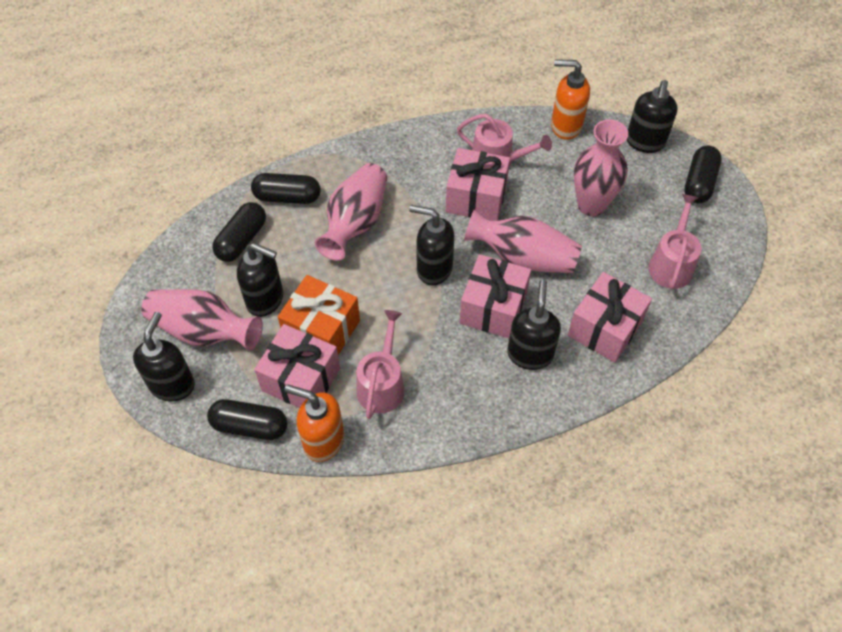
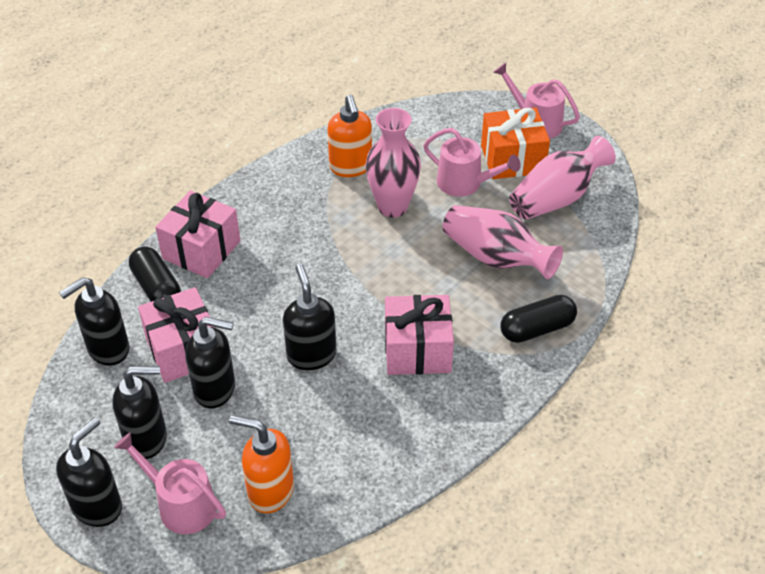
black capsule: [207,399,288,440] [212,202,266,262] [251,173,320,204] [684,146,722,204] = 4 -> [129,246,181,302] [501,295,577,343] = 2
pink gift: [254,324,340,408] [446,148,510,221] [460,254,531,338] [568,272,652,363] = 4 -> [138,287,215,383] [155,190,240,278] [385,295,454,375] = 3
pink vase: [141,289,263,351] [315,163,387,261] [464,210,582,273] [574,119,628,216] = 4 -> [365,108,421,218] [443,205,563,279] [509,136,616,220] = 3

